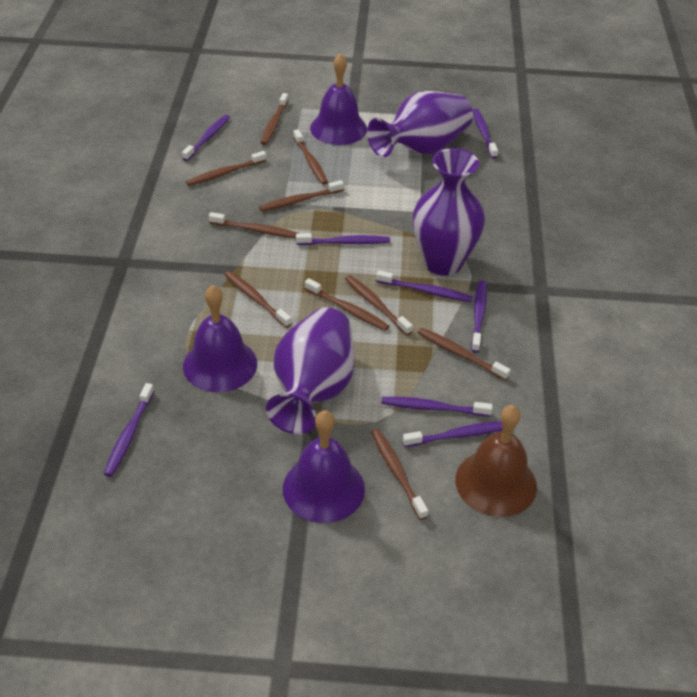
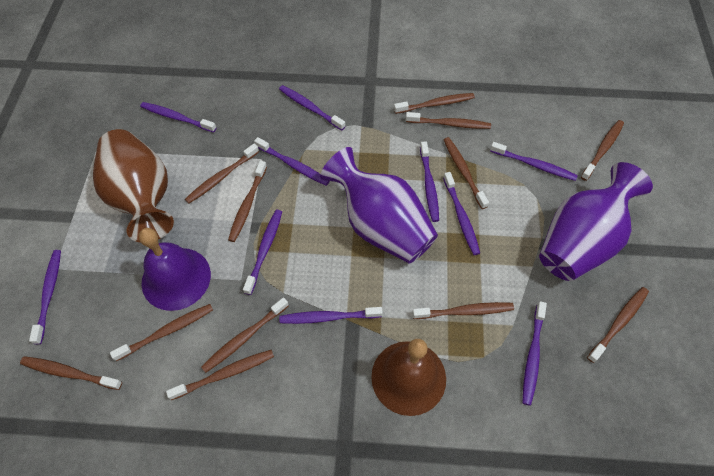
brown toothbrush: [186,151,267,186] [209,212,298,238] [224,271,292,328] [259,180,344,212] [261,93,288,145] [293,129,328,185] [305,278,389,331] [345,275,413,335] [371,429,428,520] [418,328,511,380] = 10 -> [20,356,122,390] [110,304,213,361] [166,350,274,400] [185,143,259,203] [201,297,289,373] [228,161,267,242] [394,93,475,114] [406,112,491,129] [412,302,514,319] [444,137,489,209] [581,120,624,181] [587,287,649,363] = 12
brown vase: none = 0 -> [93,129,174,243] = 1
purple bell: [183,285,257,392] [283,410,365,523] [310,53,367,145] = 3 -> [139,228,211,311] = 1
purple toothbrush: [104,383,154,477] [182,115,230,161] [296,233,390,245] [376,270,473,302] [381,397,493,417] [403,421,503,447] [471,280,487,353] [473,109,498,158] = 8 -> [29,250,61,344] [140,102,216,133] [243,210,282,295] [254,137,330,186] [279,85,345,130] [279,307,383,324] [420,142,439,222] [443,172,480,255] [490,142,578,181] [523,301,547,406] = 10
purple vase: [266,307,354,434] [367,91,473,157] [413,148,485,276] = 3 -> [320,147,438,264] [539,162,653,281] = 2

